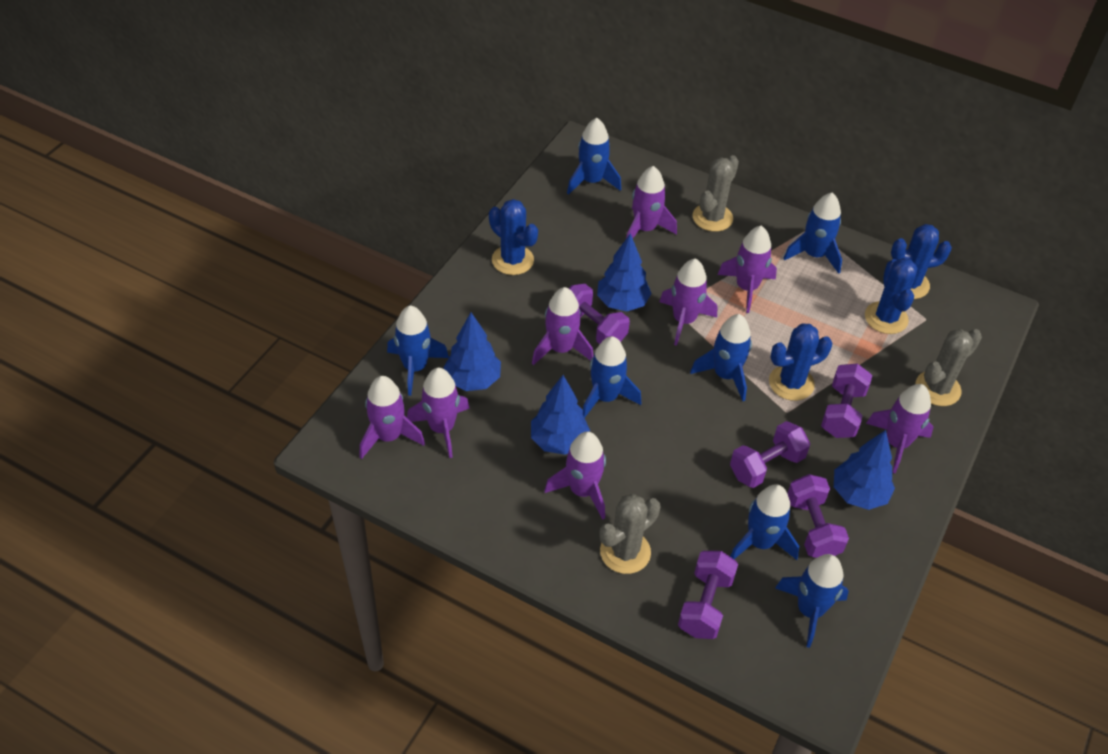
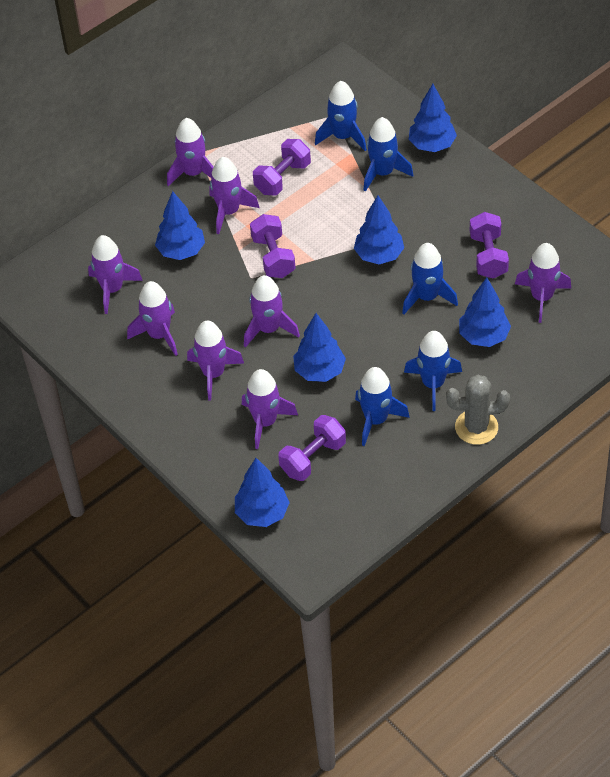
blue cactus: [489,199,538,275] [769,323,832,401] [865,258,917,334] [891,224,952,299] = 4 -> none = 0
blue rocket: [387,306,449,396] [567,118,621,195] [583,336,641,418] [690,314,752,401] [730,484,799,560] [775,554,849,648] [783,193,842,274] = 7 -> [315,81,367,151] [355,367,410,446] [363,117,413,192] [402,243,458,314] [404,331,462,411] = 5
blue tree: [443,312,501,391] [531,375,590,455] [597,233,652,311] [834,430,895,510] = 4 -> [155,191,205,260] [235,458,290,527] [293,313,346,382] [354,195,404,264] [409,84,457,152] [459,277,511,347] = 6
grey cactus: [599,494,661,574] [693,155,739,232] [916,329,982,406] = 3 -> [446,374,510,445] = 1
purple dumbbell: [569,284,630,344] [678,551,738,639] [730,421,810,488] [787,474,849,558] [821,364,872,438] = 5 -> [250,214,295,278] [253,139,311,196] [278,415,346,481] [470,212,509,278] = 4

